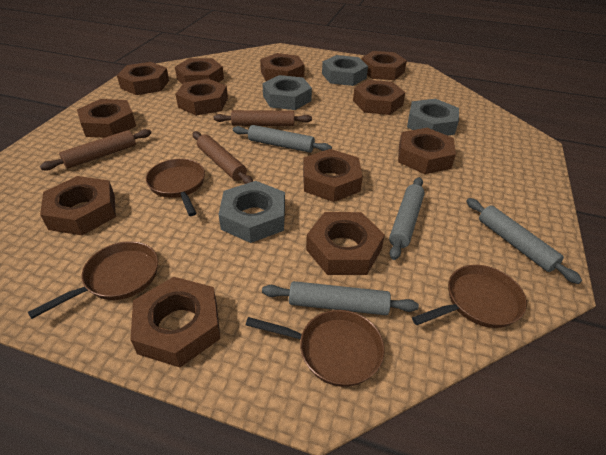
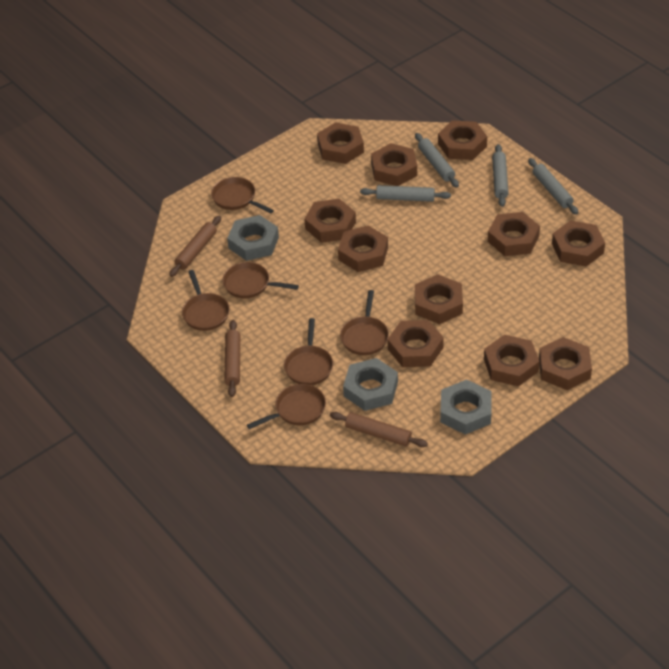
brown nut: [40,176,116,235] [77,99,136,138] [117,62,169,95] [130,277,220,367] [175,58,224,84] [176,79,228,116] [260,53,305,81] [303,149,363,202] [306,212,385,275] [353,80,405,115] [362,51,407,80] [398,128,456,174] = 12 -> [304,199,356,243] [317,122,364,164] [338,226,388,272] [371,143,417,186] [388,320,444,367] [415,274,463,324] [438,120,487,160] [484,335,540,386] [488,212,540,256] [539,337,592,390] [552,220,605,267] = 11
brown pan: [28,241,158,319] [146,159,205,216] [246,310,385,387] [412,265,527,328] = 4 -> [182,270,229,331] [211,177,274,214] [222,262,299,298] [247,384,326,429] [284,318,333,385] [340,290,389,355] = 6
grey nut: [218,181,285,243] [262,75,312,110] [322,55,368,86] [407,99,459,136] = 4 -> [227,215,279,261] [343,358,398,411] [440,379,492,435] = 3

